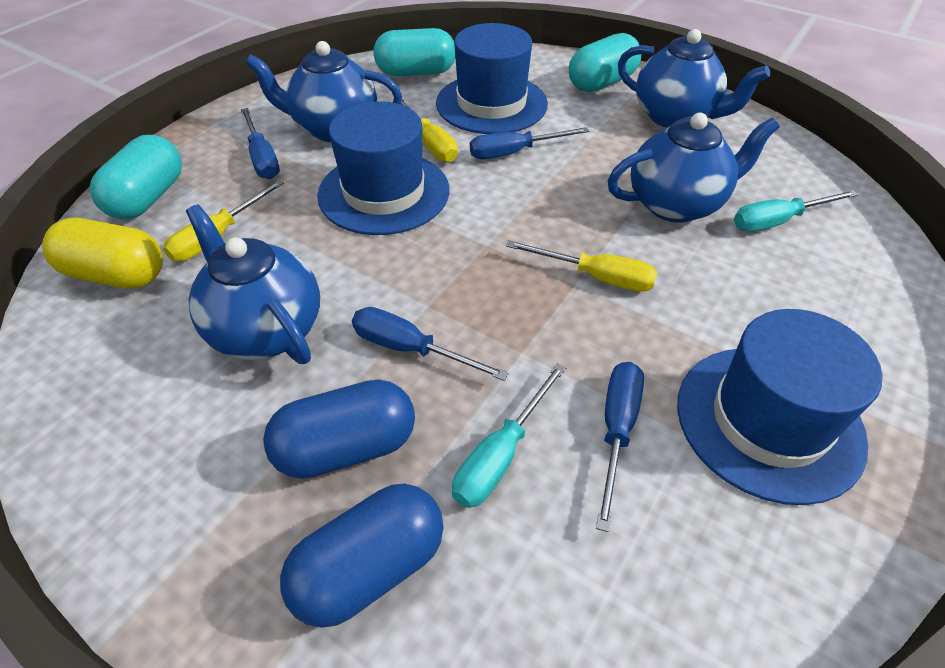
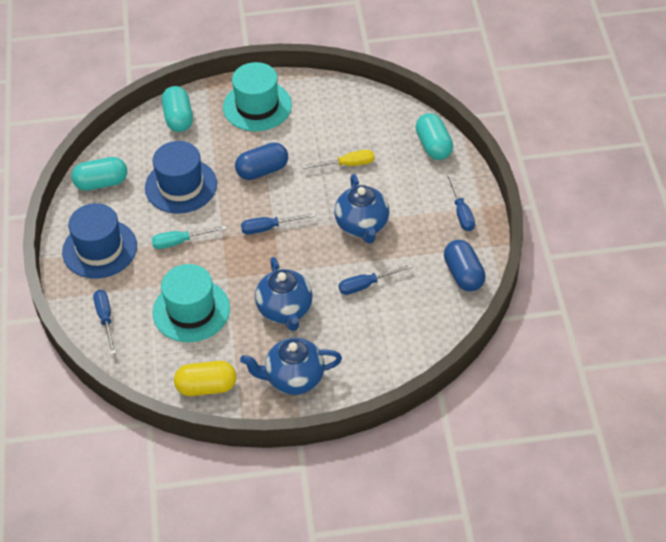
blue hat: [317,101,449,235] [436,23,548,134] [677,309,883,505] = 3 -> [62,203,137,279] [145,141,217,213] = 2
blue teapot: [186,204,320,364] [245,41,402,142] [608,113,779,223] [618,29,770,128] = 4 -> [240,338,342,395] [255,257,313,331] [334,174,390,244] = 3
turquoise hat: none = 0 -> [152,264,230,342] [223,62,292,131] = 2
turquoise screwdriver: [452,363,566,508] [734,190,859,232] = 2 -> [152,226,226,249] = 1
yellow screwdriver: [163,180,284,261] [401,99,458,162] [506,240,657,292] = 3 -> [303,150,374,169] = 1

